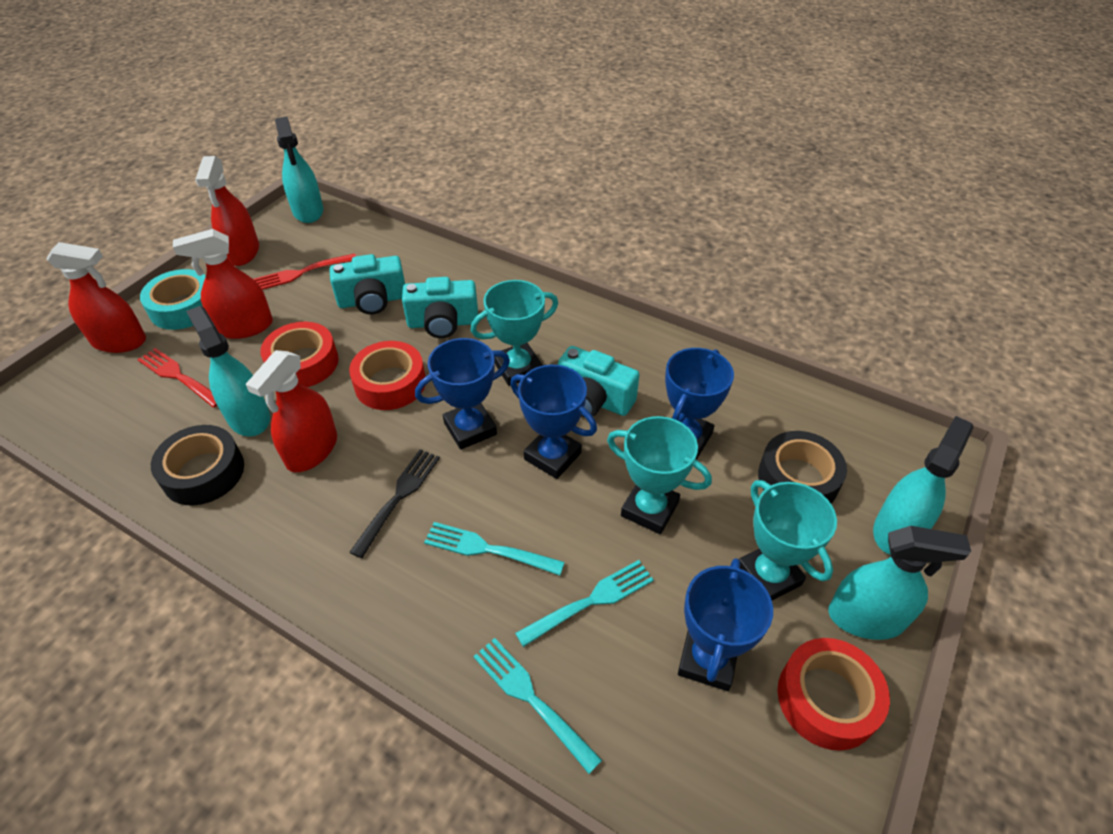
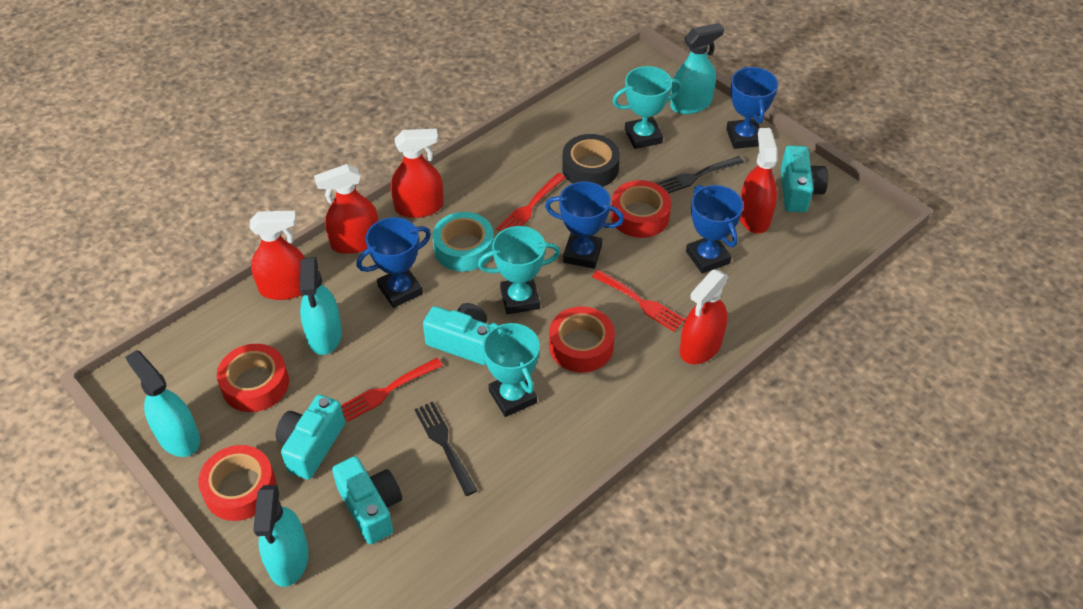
black fork: [349,449,440,558] = 1 -> [414,402,478,496] [656,156,744,194] = 2
black tape: [151,425,244,505] [758,431,847,504] = 2 -> [562,134,620,187] = 1
red fork: [137,348,217,408] [254,253,356,290] = 2 -> [341,358,443,421] [496,173,566,232] [592,270,685,332] = 3
red spray bottle: [46,242,146,353] [173,229,273,339] [195,156,259,266] [246,350,337,472] = 4 -> [250,211,305,300] [314,164,378,254] [391,129,443,218] [680,269,729,364] [740,128,777,234] = 5
red tape: [260,322,338,387] [349,341,425,410] [778,638,890,751] = 3 -> [198,445,276,521] [217,344,289,412] [549,307,615,372] [611,180,671,238] = 4
turquoise camera: [329,254,405,315] [402,277,478,338] [558,346,640,417] = 3 -> [276,395,345,480] [332,456,402,544] [423,303,490,365] [781,145,828,212] = 4
turquoise fork: [424,522,565,575] [473,638,602,774] [515,560,654,647] = 3 -> none = 0

